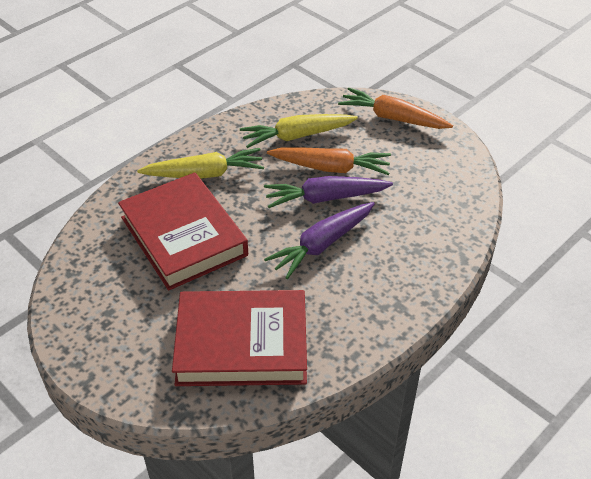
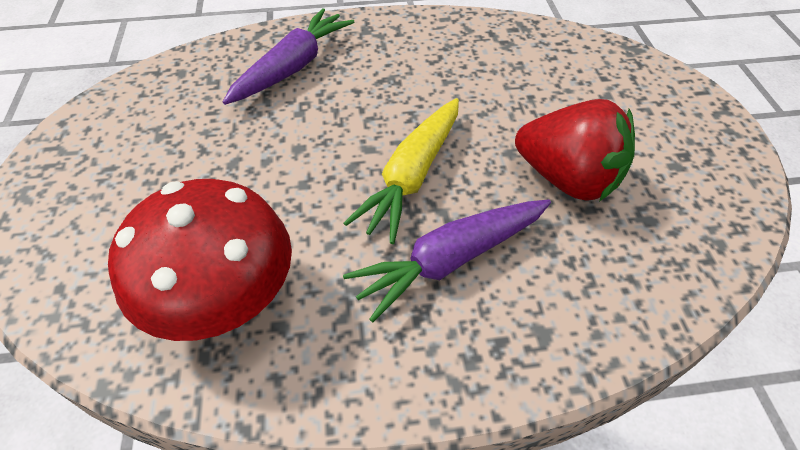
orange carrot: [267,148,391,175] [338,88,453,129] = 2 -> none = 0
red book: [118,172,248,290] [172,290,307,386] = 2 -> none = 0
red mushroom: none = 0 -> [108,179,292,341] = 1
red strawberry: none = 0 -> [515,99,635,202] = 1
yellow carrot: [137,148,264,179] [240,114,358,148] = 2 -> [344,98,459,244] = 1

